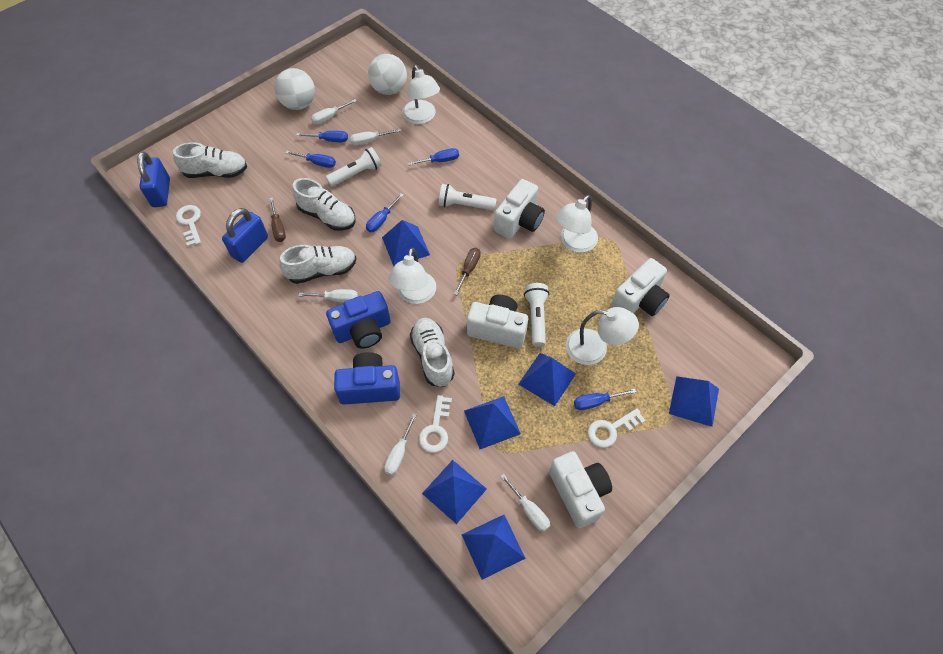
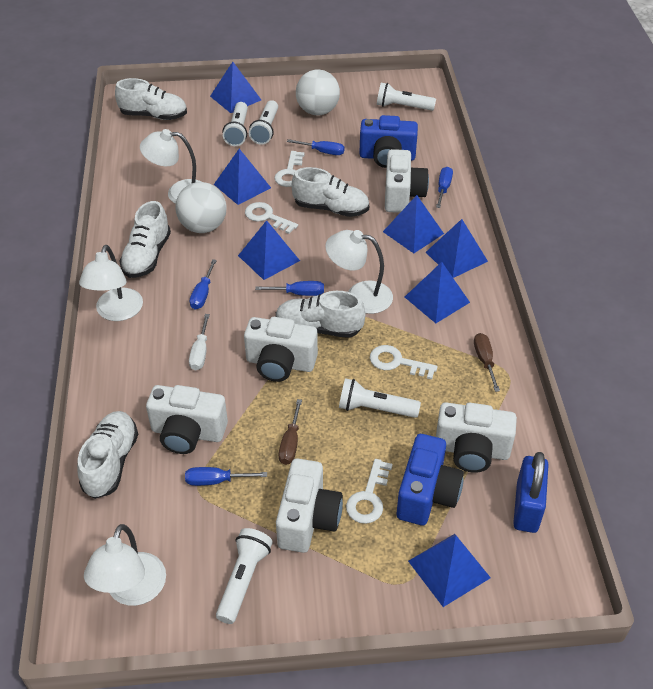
blue padlock: [137,152,170,207] [222,208,268,263] = 2 -> [513,452,549,533] = 1
blue pyramid: [382,220,430,266] [422,460,487,524] [462,515,526,580] [464,396,521,449] [518,353,576,406] [669,376,719,427] = 6 -> [210,62,261,113] [214,149,271,205] [238,220,300,280] [383,195,444,253] [405,262,470,323] [408,534,491,607] [426,219,488,278] = 7
white camera: [467,295,528,349] [494,179,545,239] [549,451,612,528] [611,258,670,316] = 4 -> [146,385,228,454] [244,317,318,382] [276,458,343,553] [385,149,429,213] [436,402,517,473] = 5
white flashlight: [326,147,381,186] [438,184,496,210] [524,283,549,347] = 3 -> [216,528,273,624] [222,102,248,146] [249,100,278,145] [339,378,421,418] [377,83,436,111] = 5
white key: [176,205,201,247] [419,395,452,453] [588,408,646,448] = 3 -> [245,202,298,234] [274,151,305,187] [346,459,392,524] [370,345,438,380] = 4
white screwdriver: [298,289,358,303] [311,99,357,124] [350,129,401,145] [384,414,417,475] [500,474,550,532] = 5 -> [189,314,210,370] = 1
white shoe: [173,142,247,178] [279,245,356,284] [292,178,356,231] [410,318,455,387] = 4 -> [77,411,138,499] [115,78,187,120] [119,201,171,278] [276,291,366,338] [292,167,369,217] = 5

